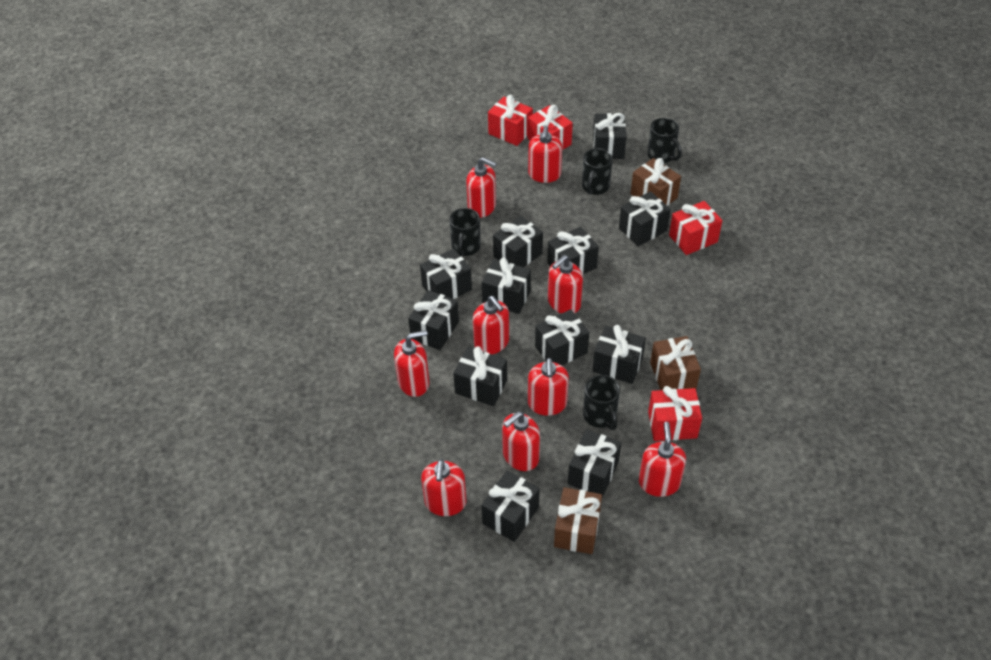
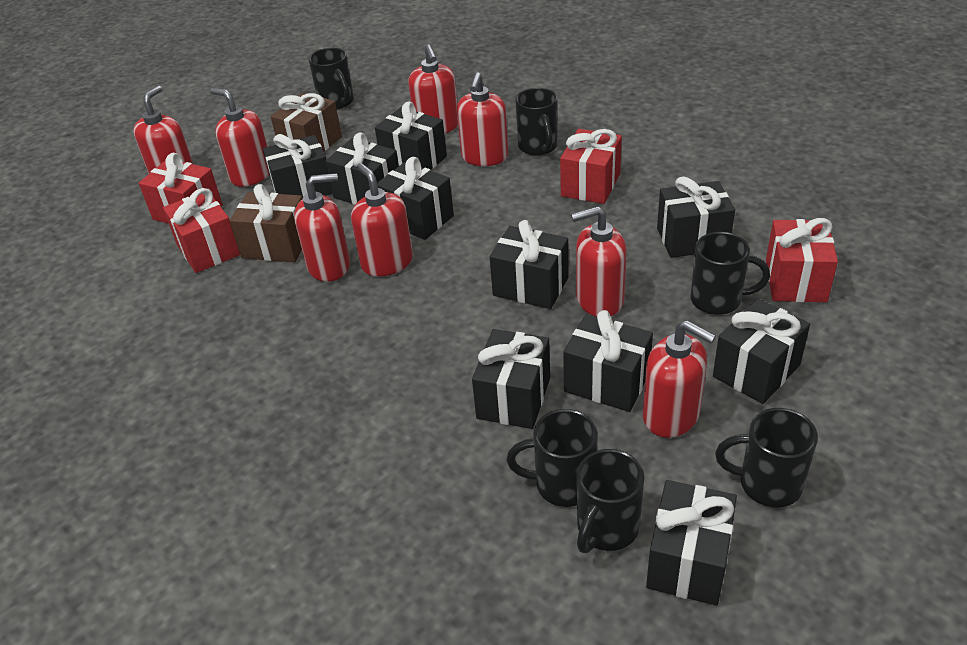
black gift: [408,290,459,350] [420,249,472,299] [453,346,507,406] [481,470,540,542] [482,258,531,314] [493,216,543,267] [535,309,589,365] [547,227,599,275] [568,429,621,497] [593,113,627,159] [593,325,646,384] [619,191,671,246] = 12 -> [263,134,333,199] [326,132,399,205] [375,101,447,170] [377,157,454,240] [472,329,550,429] [490,220,569,309] [563,310,653,412] [646,480,737,606] [657,176,735,258] [713,299,810,404] = 10
black mug: [449,208,481,257] [582,148,613,195] [583,375,620,430] [648,118,682,163] = 4 -> [308,48,354,109] [506,409,598,507] [515,88,558,156] [577,449,644,553] [690,232,770,315] [715,408,818,507] = 6
brown gift: [554,487,602,554] [631,158,681,206] [650,336,701,390] = 3 -> [229,184,302,262] [270,93,342,152] = 2
red soap dispenser: [394,330,430,397] [421,459,467,516] [466,157,497,218] [473,296,509,354] [502,412,540,471] [528,126,562,183] [528,358,569,416] [548,255,583,314] [639,422,686,497] = 9 -> [133,85,193,174] [210,88,269,187] [294,173,350,282] [351,163,413,277] [408,45,458,134] [457,72,508,166] [571,206,627,317] [643,320,716,438] = 8

